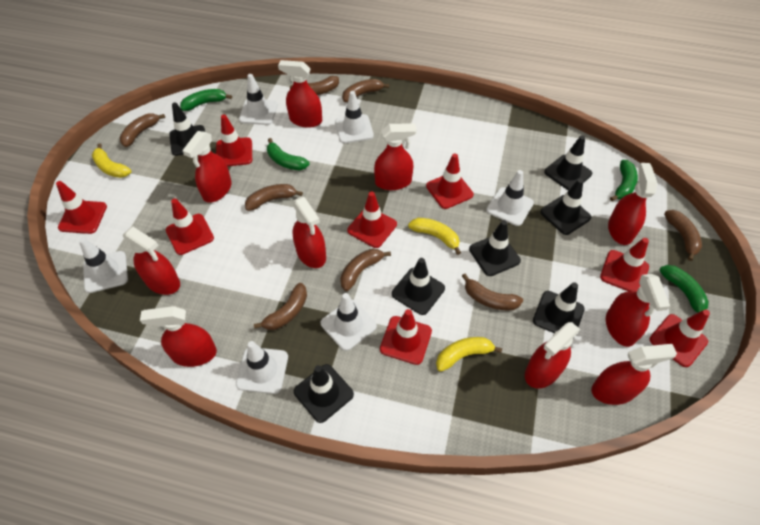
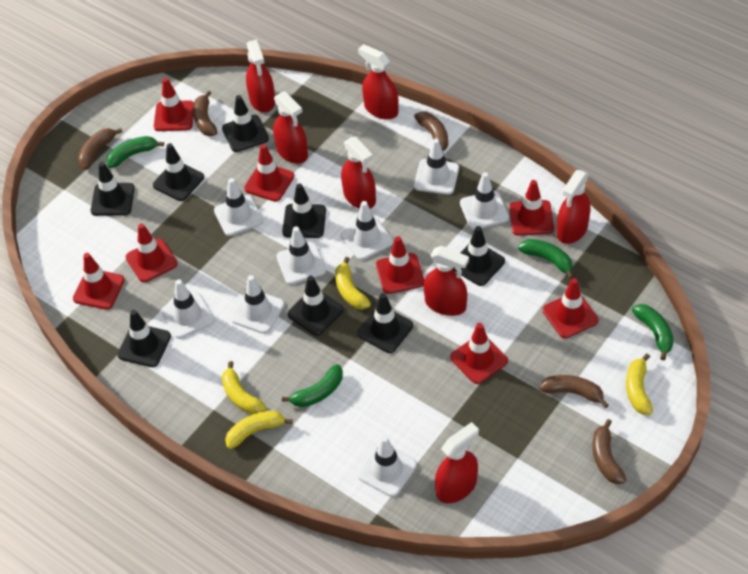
black traffic cone: [169,103,205,156] [294,364,354,423] [392,258,445,315] [469,220,521,276] [533,282,585,333] [540,179,591,235] [544,136,592,190] = 7 -> [91,162,135,216] [117,310,171,367] [153,143,204,201] [222,95,269,152] [282,183,326,238] [288,275,344,336] [358,293,413,353] [453,226,505,286] = 8
brown banana: [119,113,165,147] [245,184,303,211] [254,283,307,330] [290,76,339,95] [340,249,391,291] [342,79,389,102] [462,274,523,310] [664,210,702,261] = 8 -> [78,128,122,170] [193,91,217,136] [414,112,448,151] [539,375,609,408] [592,419,626,484] = 5
red spray bottle: [123,227,180,295] [140,306,217,367] [182,131,232,203] [278,60,322,128] [292,197,326,268] [374,123,417,190] [525,322,580,389] [591,344,677,405] [606,274,670,347] [608,163,657,245] = 10 -> [246,39,275,113] [273,91,308,164] [341,136,376,209] [358,44,399,120] [424,246,469,316] [435,422,479,503] [557,170,591,244] = 7
white traffic cone: [79,238,128,293] [236,341,288,394] [239,74,278,125] [321,293,377,351] [335,91,374,143] [486,170,534,226] = 6 -> [161,279,214,339] [214,178,263,236] [231,275,285,334] [276,226,326,285] [341,201,394,260] [357,436,417,497] [414,139,459,195] [460,172,509,230] = 8
yellow banana: [92,143,131,178] [408,218,461,255] [436,337,502,372] = 3 -> [222,361,266,415] [225,410,293,449] [335,257,371,310] [626,354,653,415] = 4

